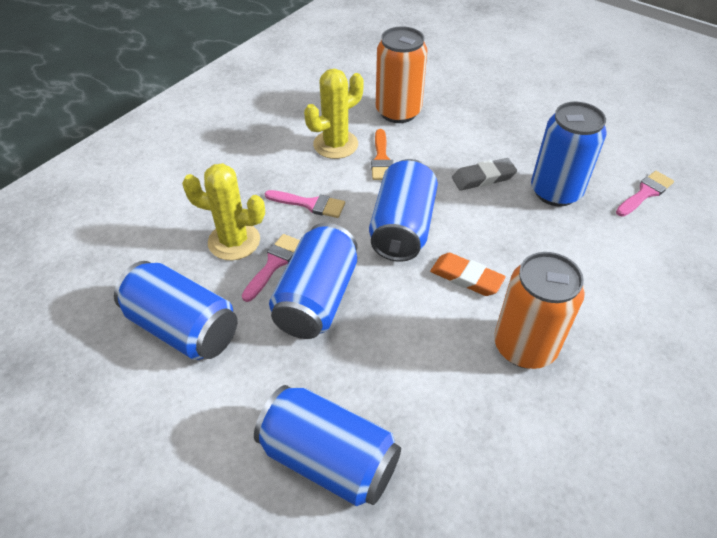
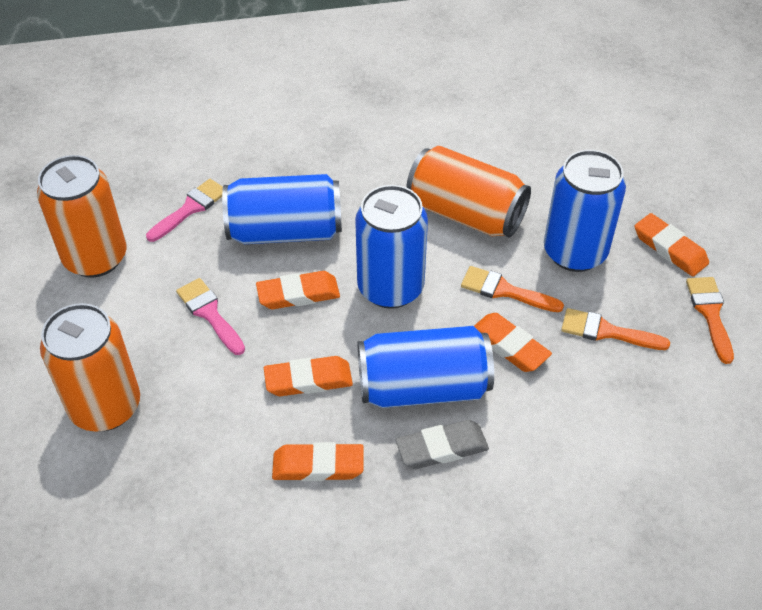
blue can: [114,261,237,360] [254,385,401,506] [269,223,357,339] [369,159,438,262] [531,102,607,207] = 5 -> [222,174,342,244] [355,185,428,309] [358,326,494,408] [544,150,626,272] = 4
orange brush: [371,129,393,180] = 1 -> [461,266,564,312] [561,308,670,350] [686,277,734,364] = 3
orange can: [376,26,427,123] [494,252,585,369] = 2 -> [37,155,127,278] [40,303,140,432] [406,146,531,238] = 3
orange eraser: [430,253,506,296] = 1 -> [256,271,340,309] [264,356,353,396] [272,442,364,481] [474,313,552,372] [635,213,709,277] = 5
pink brush: [242,234,300,302] [265,190,345,218] [616,171,674,217] = 3 -> [146,179,223,242] [176,278,245,355] = 2
yellow cactus: [182,163,265,260] [304,69,364,159] = 2 -> none = 0

